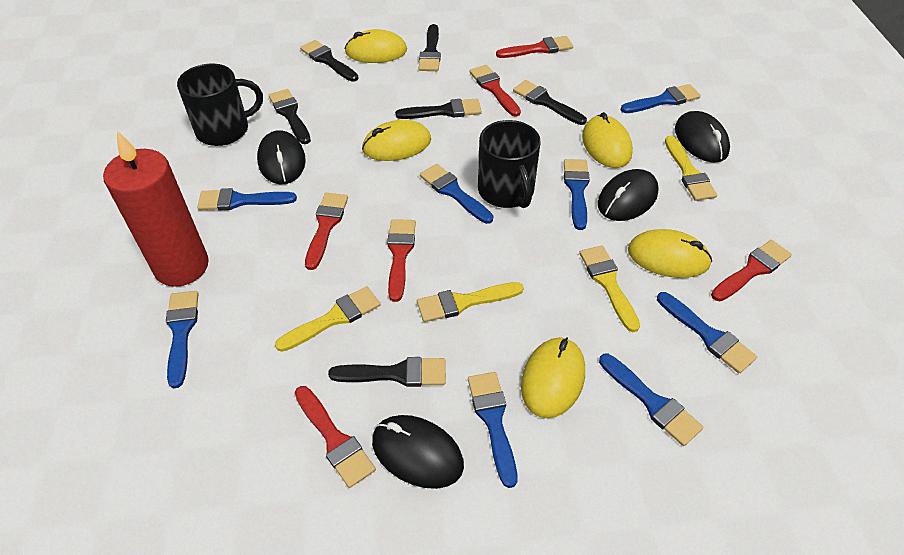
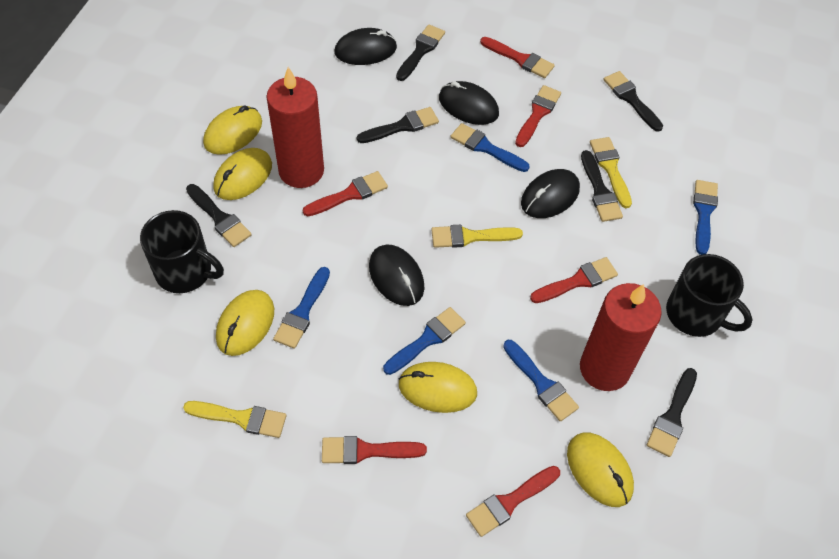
blue brush: [166,291,199,388] [197,188,297,210] [420,164,493,224] [468,372,517,488] [564,159,590,230] [599,354,703,446] [621,84,701,113] [657,292,757,374] = 8 -> [273,267,330,349] [383,307,466,375] [450,123,530,172] [503,340,579,422] [693,180,718,255] = 5
red candle: [103,131,209,287] = 1 -> [266,67,324,188] [580,283,662,391] = 2
yellow brush: [275,286,381,352] [417,282,524,322] [579,245,640,332] [665,136,717,201] = 4 -> [183,401,286,438] [431,225,523,248] [590,137,632,208] = 3

